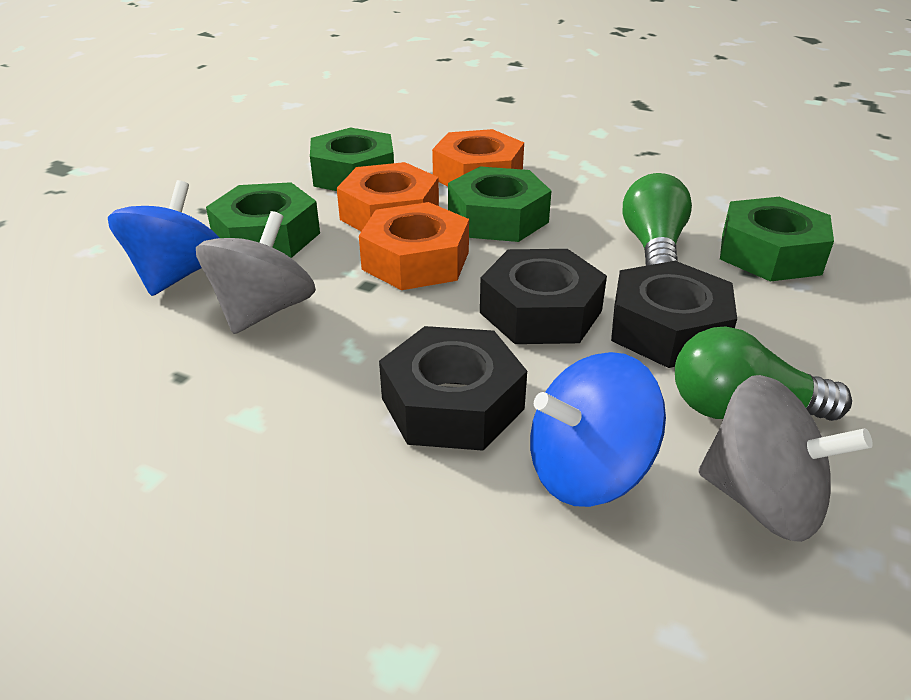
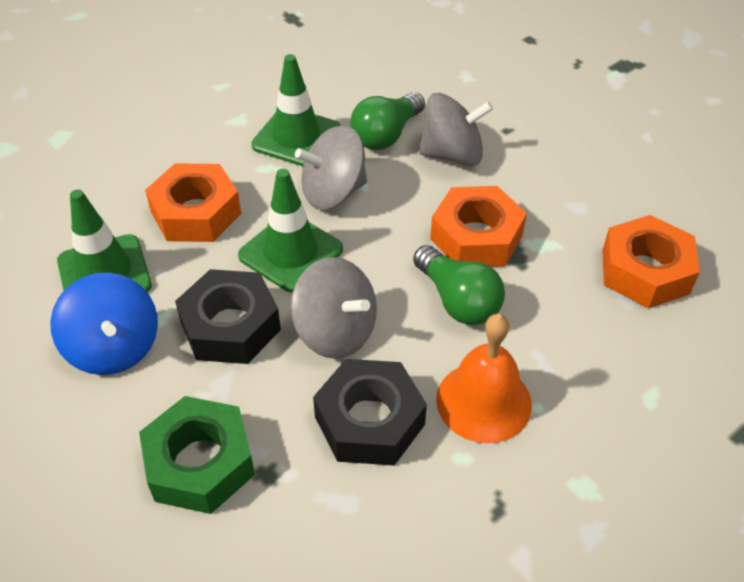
black nut: [379,326,527,451] [480,249,607,344] [611,261,737,368] = 3 -> [175,269,281,364] [313,359,427,466] = 2
blue spinning top: [108,180,219,296] [530,352,666,507] = 2 -> [50,273,158,375] = 1
green nut: [206,182,320,258] [310,128,394,191] [448,166,551,242] [720,197,834,281] = 4 -> [139,396,255,514] = 1
green traffic cone: none = 0 -> [57,190,152,292] [238,169,343,293] [251,54,341,166] = 3
grey spinning top: [196,211,316,334] [698,375,873,542] = 2 -> [291,257,377,359] [295,125,367,210] [419,93,493,166] = 3
orange bell: none = 0 -> [436,314,532,444] = 1

